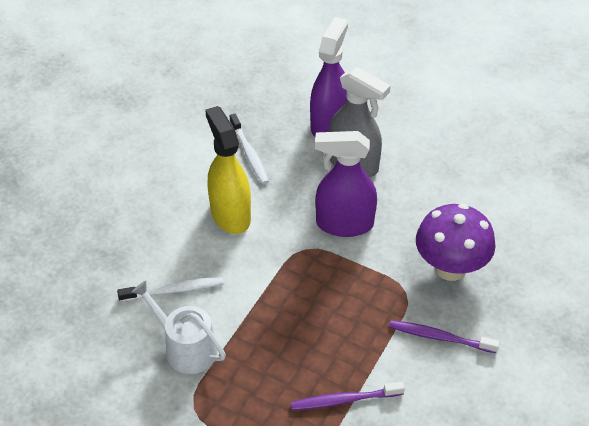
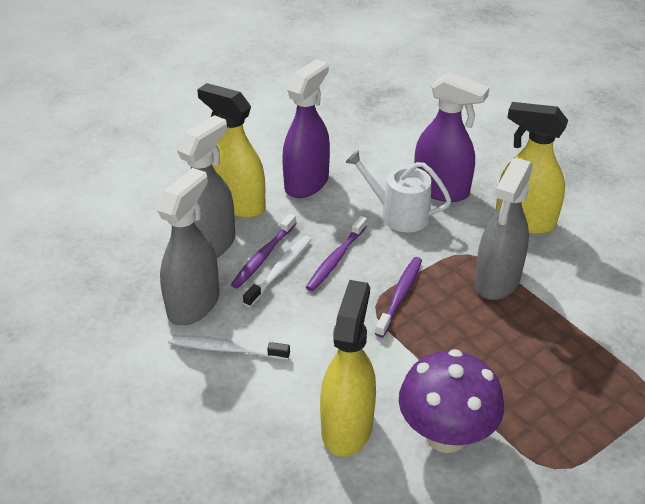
grey spray bottle: [329,67,390,177] = 1 -> [157,168,219,325] [177,115,235,258] [475,158,533,300] = 3
purple toothbrush: [291,382,405,410] [389,320,500,353] = 2 -> [231,213,297,289] [306,216,367,291] [375,257,422,337] = 3
yellow spray bottle: [205,106,251,234] = 1 -> [197,83,266,218] [320,280,376,457] [495,102,568,234] = 3

